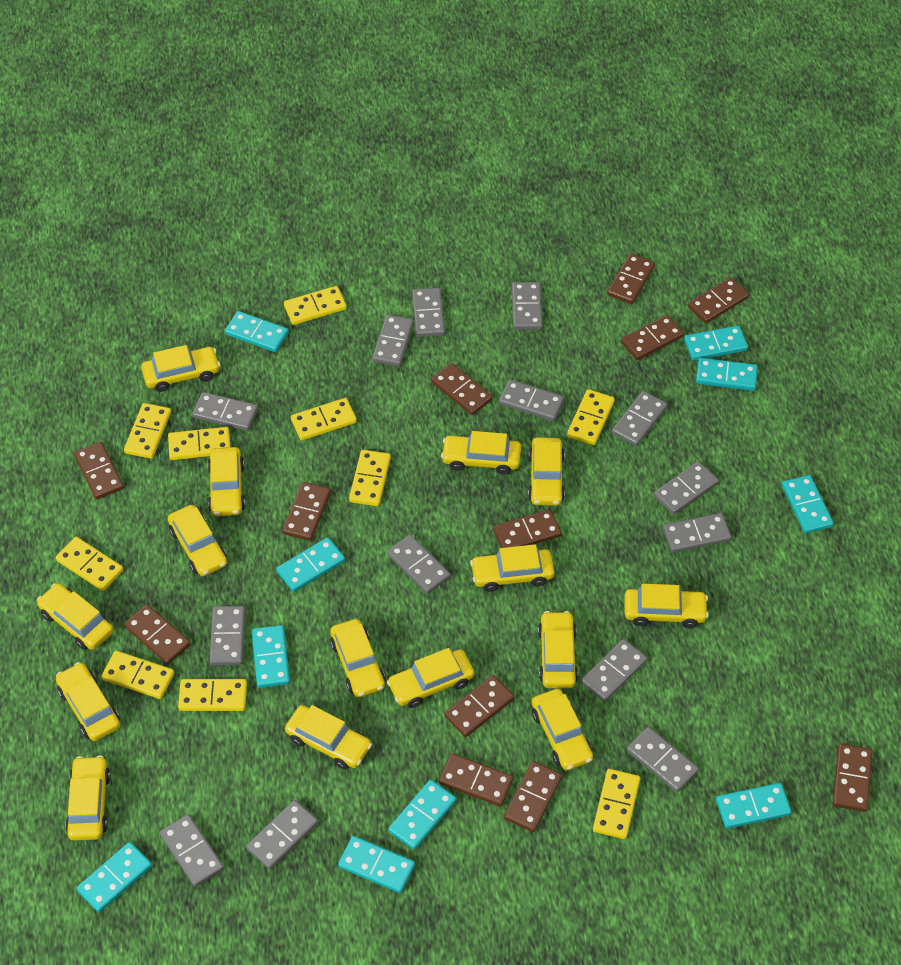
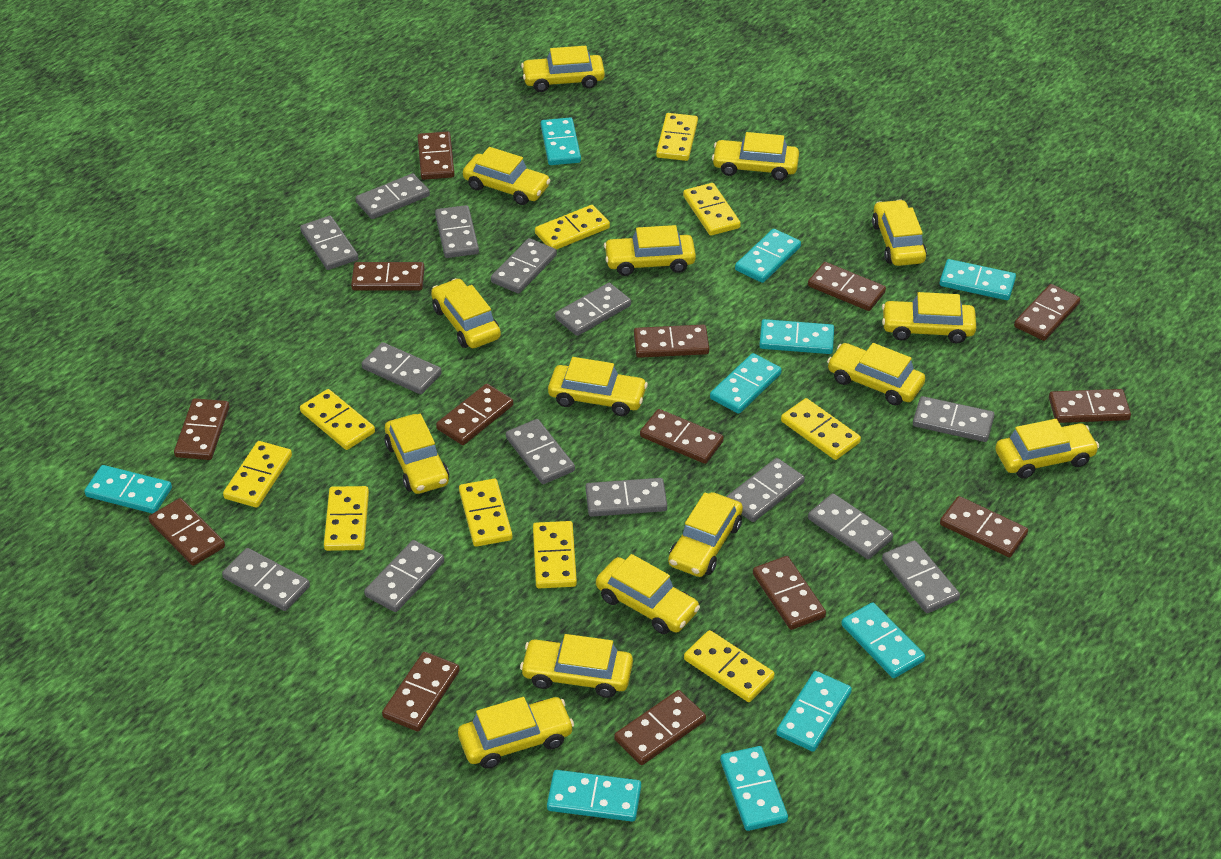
brown domino: [74,442,124,499] [124,604,191,664] [282,482,331,541] [431,363,492,415] [439,753,513,807] [444,675,514,737] [493,509,562,548] [504,761,562,832] [607,253,655,304] [621,315,684,360] [688,277,749,323] [833,743,873,812] = 12 -> [149,498,225,566] [174,398,229,460] [351,262,425,290] [382,652,460,732] [418,131,454,180] [436,384,513,445] [614,690,706,765] [634,325,709,358] [640,409,724,464] [753,556,826,630] [808,262,886,311] [940,496,1028,557] [1014,284,1081,341] [1049,389,1131,423] = 14

